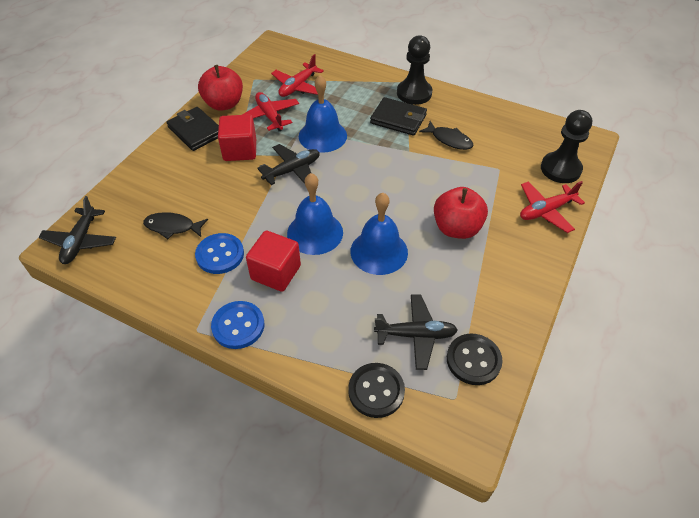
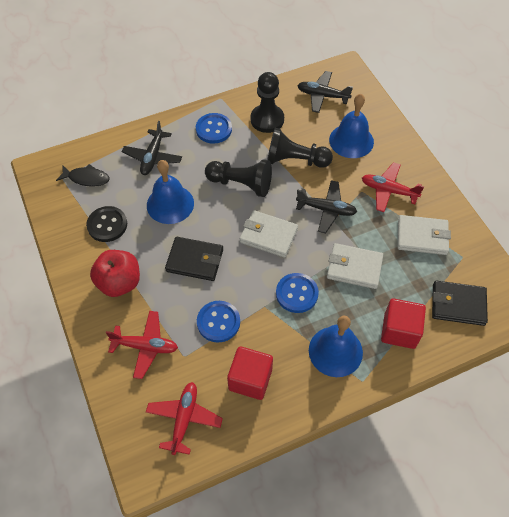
black button: [348,363,405,418] [447,334,503,385] = 2 -> [86,206,127,242] = 1
black fish: [143,212,208,239] [419,121,473,150] = 2 -> [56,164,109,187] = 1
black pawn: [397,35,432,105] [541,110,592,183] = 2 -> [205,159,272,197] [251,72,284,133] [267,128,333,168] = 3
blue button: [195,233,244,274] [211,301,264,349] = 2 -> [196,113,232,144] [197,301,240,342] [276,273,319,313] = 3
red apple: [198,65,243,111] [434,187,488,239] = 2 -> [90,250,140,297] = 1
white wallet: none = 0 -> [240,210,298,258] [327,243,383,289] [397,215,451,255] = 3

